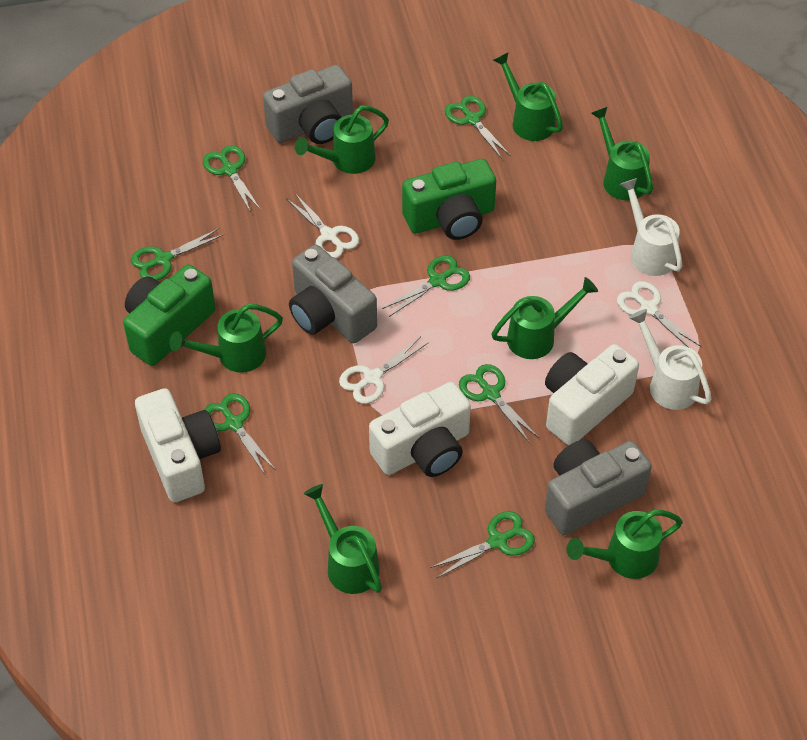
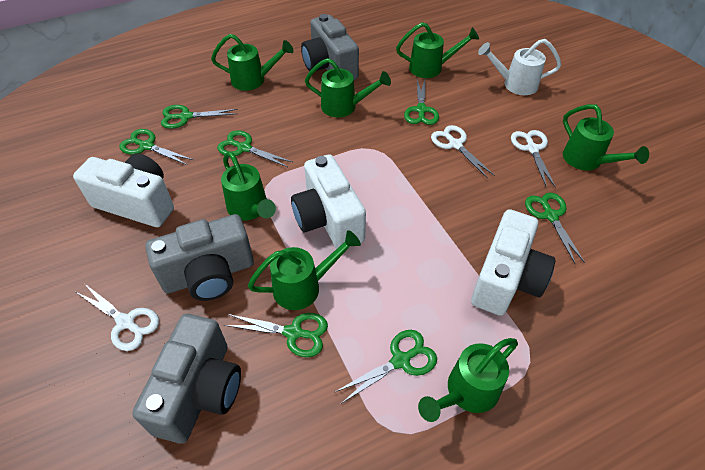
green camera: [123,264,216,366] [402,159,496,240] = 2 -> none = 0
white watering can: [619,178,682,276] [629,309,712,410] = 2 -> [478,39,561,95] = 1

